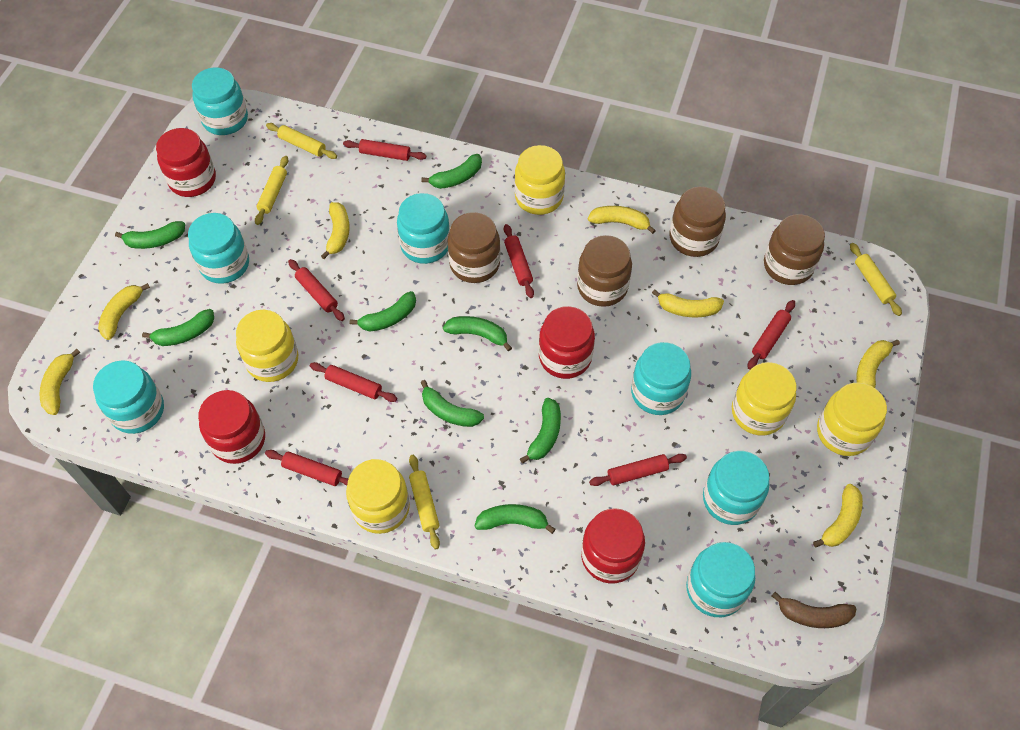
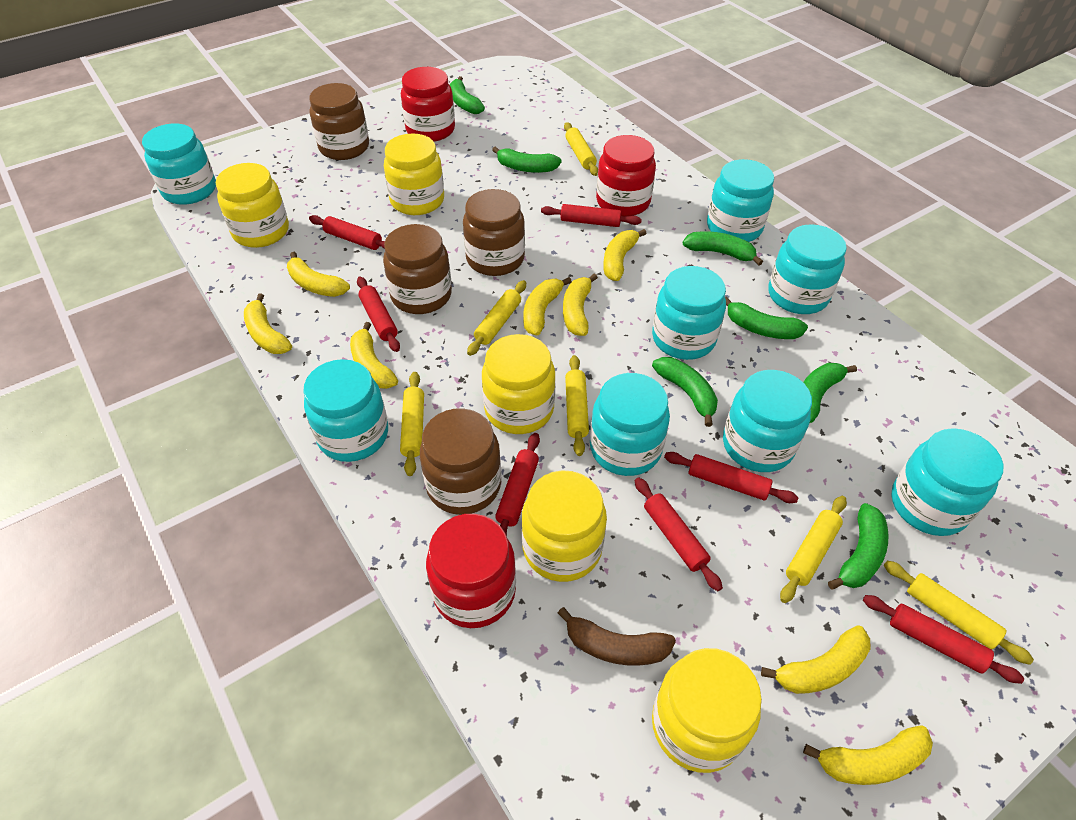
green banana: [115,221,185,249] [142,309,214,346] [350,291,416,332] [420,380,484,427] [421,154,482,189] [443,316,512,351] [475,504,555,534] [520,398,561,464] = 8 -> [450,76,485,114] [492,147,562,173] [652,357,718,427] [683,231,763,265] [725,296,808,339] [803,363,857,423] [828,503,888,590] = 7
red jar: [156,128,216,197] [198,390,265,464] [539,306,595,379] [581,508,645,583] = 4 -> [401,67,455,142] [426,514,516,628] [596,135,656,217] = 3
turquoise jar: [93,360,164,434] [188,213,249,284] [192,67,248,135] [397,193,450,264] [631,342,691,415] [686,542,755,617] [703,451,769,525] = 7 -> [142,124,216,205] [303,359,388,462] [590,373,670,476] [652,266,726,360] [707,159,774,242] [723,370,812,472] [768,224,847,314] [891,428,1003,536] = 8
yellow banana: [40,349,80,415] [98,283,150,340] [321,202,350,259] [588,206,656,234] [652,289,724,317] [813,484,863,547] [856,340,900,388] = 7 -> [244,293,292,354] [287,252,350,297] [350,322,398,389] [523,277,572,336] [563,274,598,336] [603,229,647,281] [761,625,871,694] [803,726,933,785] = 8
yellow rolling pin: [255,156,289,225] [266,123,337,159] [409,455,440,550] [850,243,902,316] = 4 -> [400,372,424,476] [467,280,526,356] [564,122,598,176] [565,355,589,456] [780,496,847,603] [884,561,1034,665] = 6

